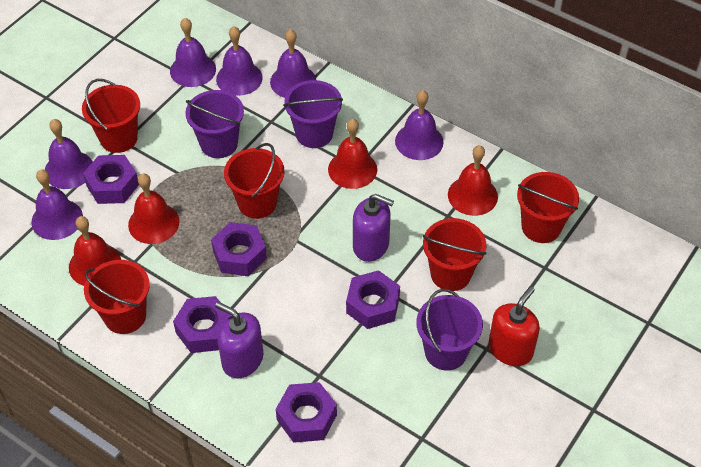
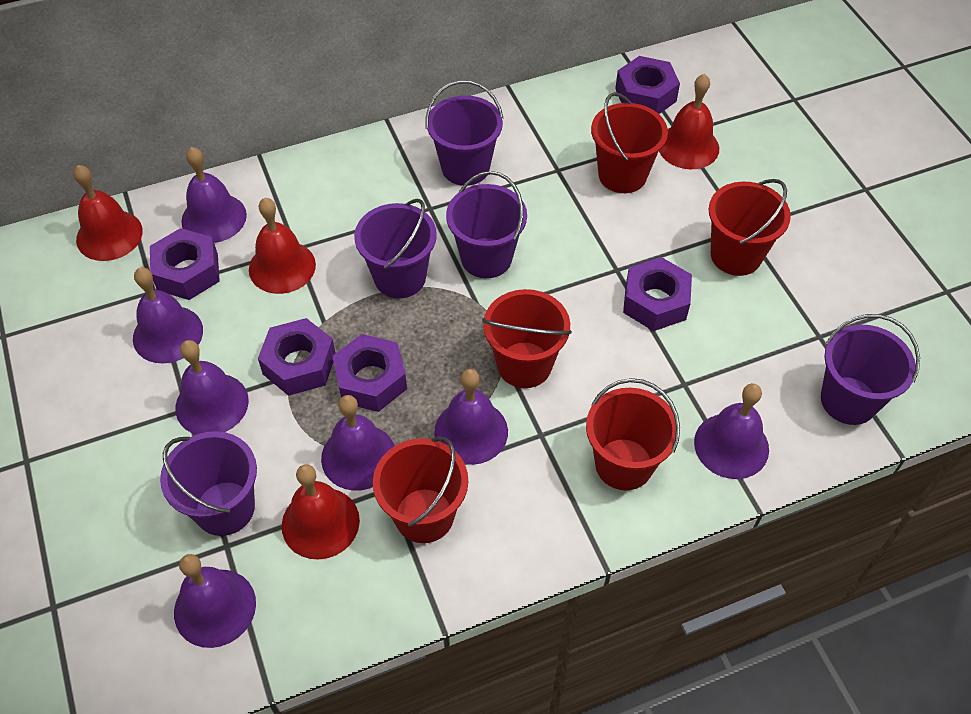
purple bell: [31,169,83,240] [45,119,93,189] [170,18,216,87] [216,26,263,96] [270,29,316,98] [395,90,443,160] = 6 -> [133,267,203,364] [174,554,256,648] [175,340,249,435] [181,147,247,243] [321,395,395,491] [434,369,508,465] [694,383,769,479] = 7
purple bucket: [185,90,244,158] [283,80,343,148] [416,289,483,371] = 3 -> [160,431,257,536] [354,199,437,298] [425,80,504,186] [446,171,527,278] [821,314,920,425] = 5
purple soap dispenser: [215,302,263,378] [353,194,394,262] = 2 -> none = 0
red soap dispenser: [488,286,540,366] = 1 -> none = 0

